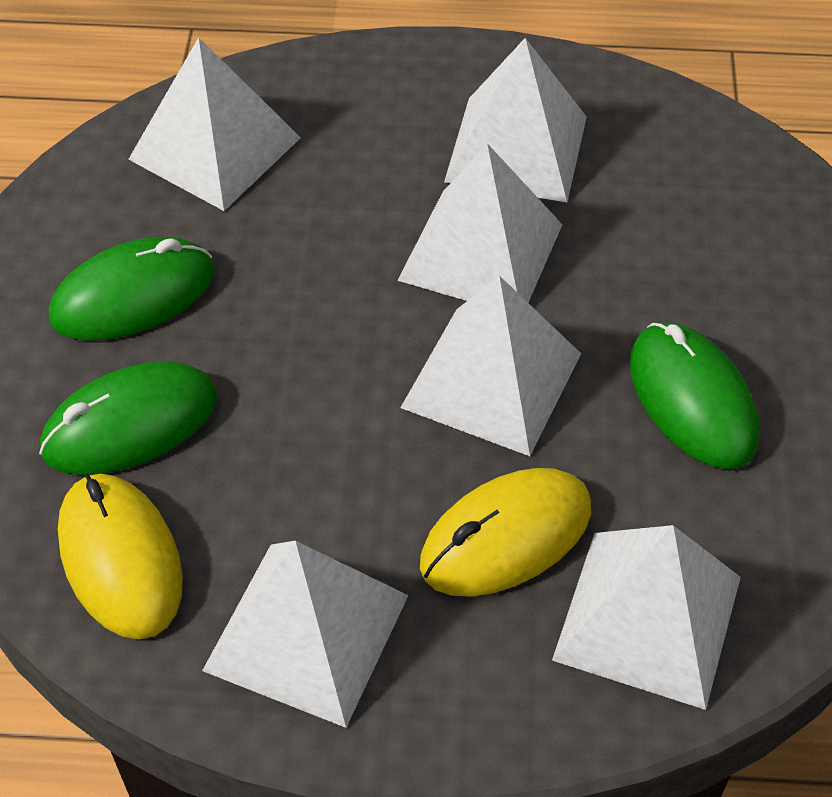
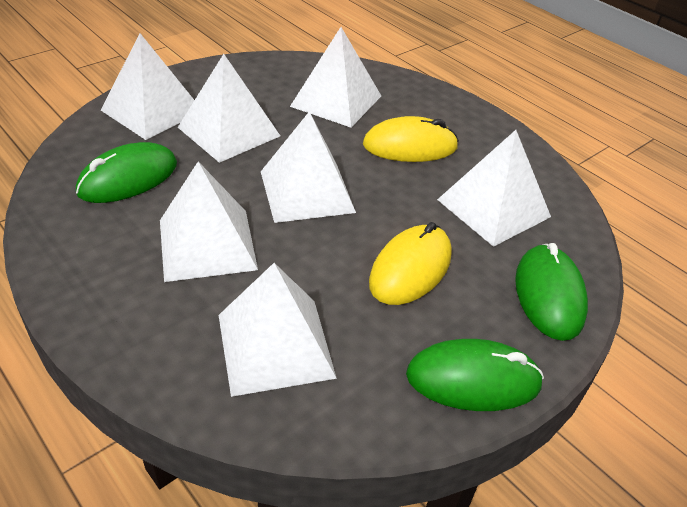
white pyramid: [128,37,301,211] [202,541,409,728] [397,143,563,302] [400,275,581,456] [444,38,587,202] [552,525,741,710] = 6 -> [101,33,194,140] [160,161,258,282] [178,54,280,163] [219,263,337,397] [261,111,356,223] [290,27,381,128] [437,130,551,247] = 7

